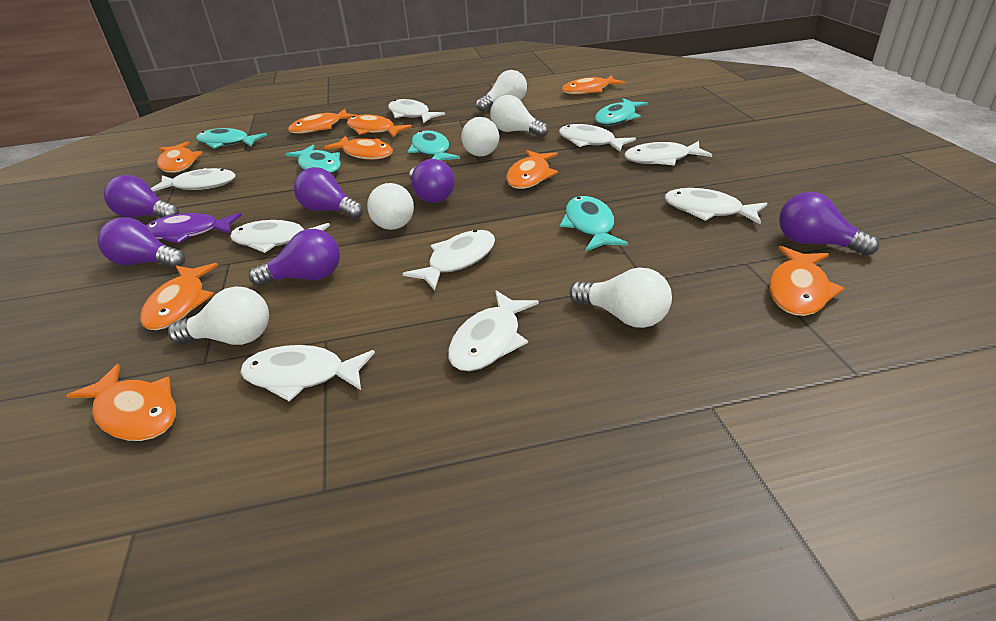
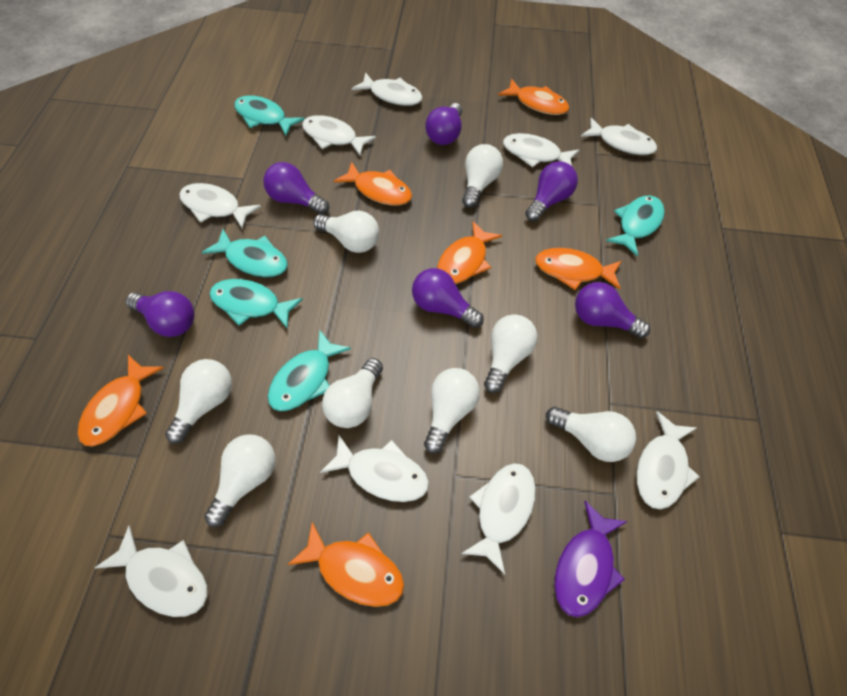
orange fish: [66,364,176,441] [140,263,218,330] [157,141,202,173] [288,109,356,134] [324,136,393,160] [347,114,412,138] [506,150,558,189] [562,75,626,94] [769,246,844,316] = 9 -> [78,355,164,446] [288,522,404,607] [334,162,412,205] [437,221,502,284] [498,79,569,115] [535,248,621,290] = 6
white light bulb: [168,286,269,345] [367,183,414,230] [461,117,499,156] [476,70,527,112] [490,95,549,137] [569,267,672,328] = 6 -> [165,359,232,444] [204,434,276,527] [313,211,379,253] [322,358,383,428] [424,368,480,454] [462,144,503,208] [484,314,537,393] [546,407,636,462] = 8

